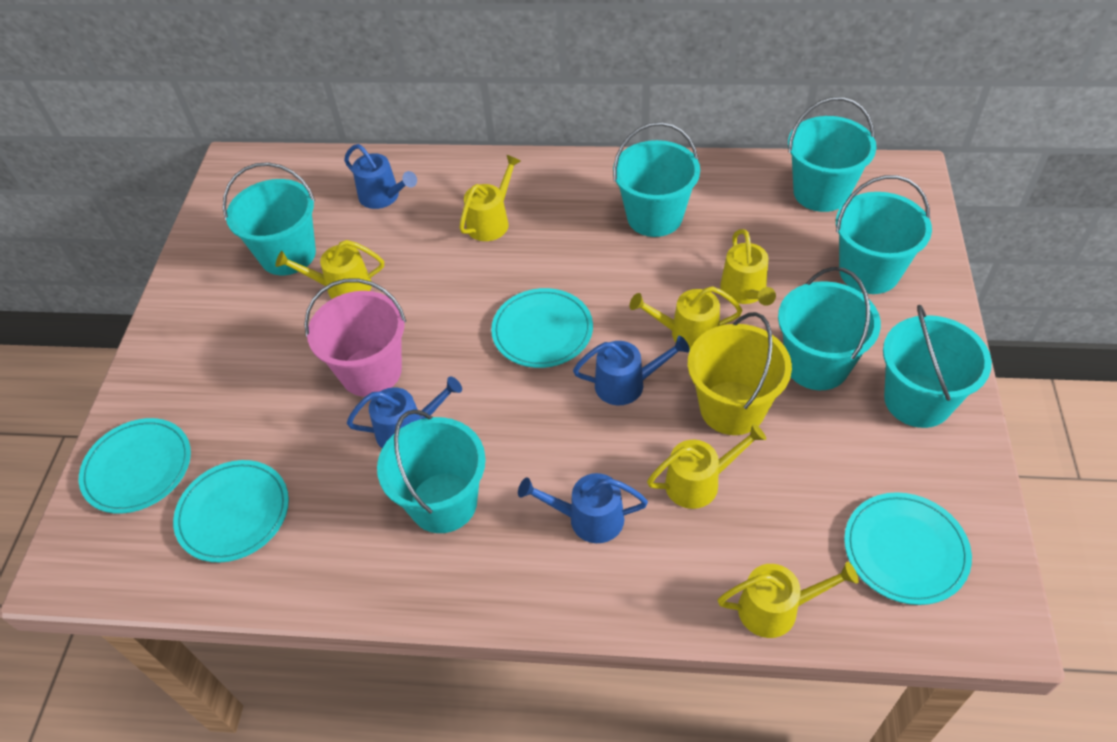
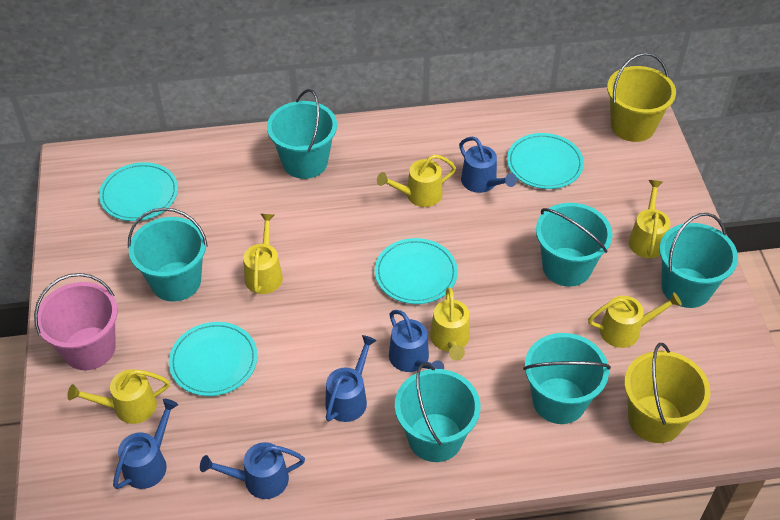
blue watering can: [344,144,417,209] [347,376,462,448] [518,473,648,543] [573,336,690,405] = 4 -> [113,399,178,489] [200,442,305,499] [325,335,377,422] [389,310,444,372] [459,137,517,193] = 5
turquoise bucket: [223,162,316,275] [377,410,486,533] [613,122,700,237] [778,267,881,390] [788,97,877,212] [836,175,932,294] [883,305,992,428] = 7 -> [128,208,208,302] [267,89,337,179] [395,362,480,462] [523,333,611,424] [536,203,613,287] [659,213,738,308] = 6
yellow bucket: [688,312,792,435] = 1 -> [607,53,676,142] [624,343,711,443] = 2

